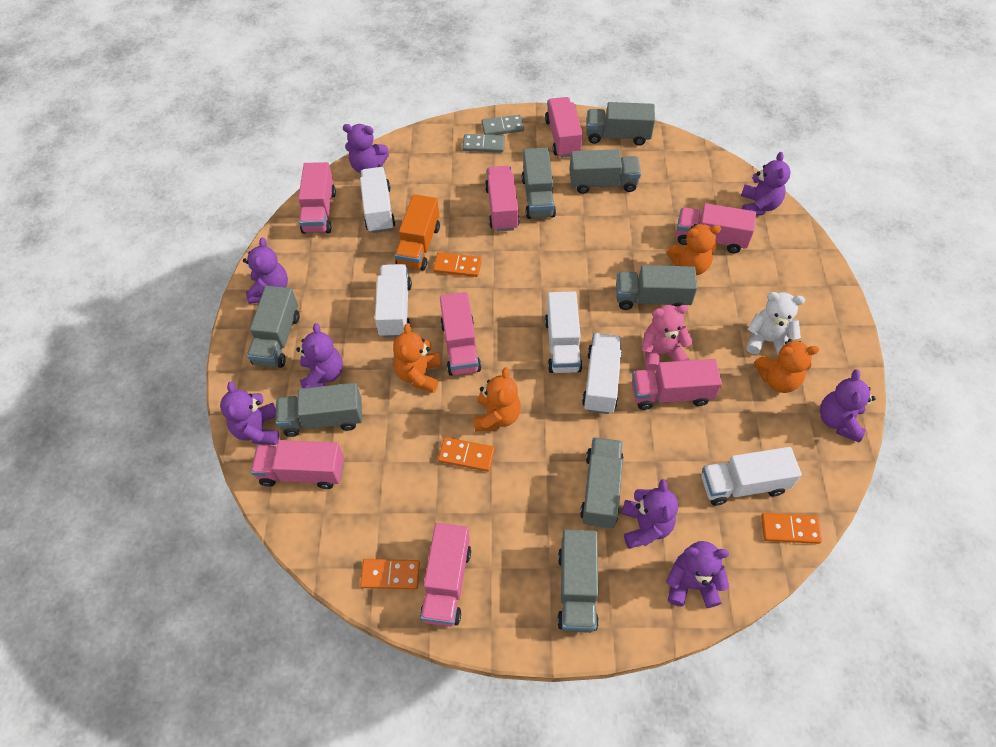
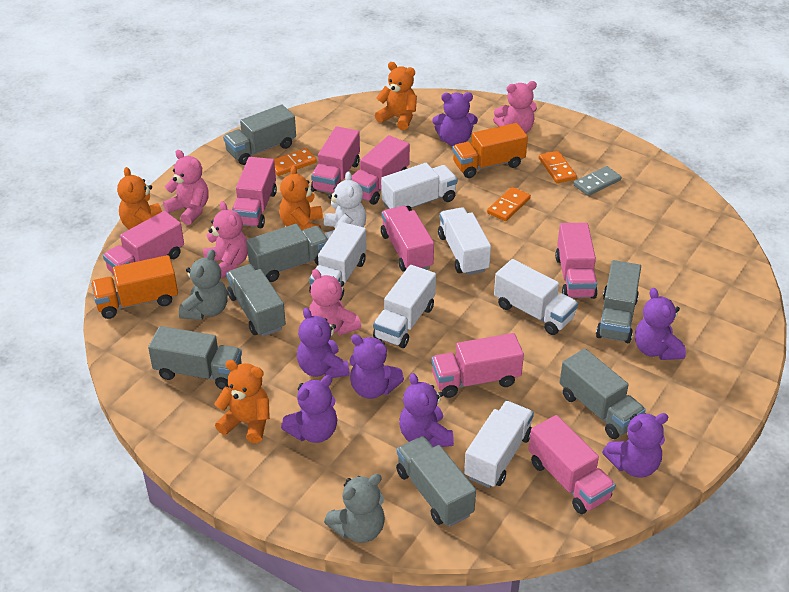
grey domino: [462,134,505,152] [481,115,524,135] = 2 -> [574,166,621,196] = 1
grey teddy bear: none = 0 -> [179,249,228,320] [324,474,385,543] = 2
grey truck: [247,286,299,368] [276,383,362,437] [521,147,556,219] [557,529,599,633] [569,149,641,194] [580,437,623,528] [586,102,655,146] [616,265,697,310] = 8 -> [148,326,242,390] [223,104,296,165] [226,264,286,336] [246,224,328,282] [396,436,476,527] [560,348,646,439] [596,260,641,343] = 7
orange domino: [360,559,420,589] [433,252,482,277] [438,437,495,472] [761,513,822,544] = 4 -> [274,148,317,176] [487,187,531,221] [539,151,577,183] = 3
orange truck: [395,194,440,270] = 1 -> [91,255,178,319] [452,123,528,178] = 2
pink teddy bear: [641,305,693,371] = 1 -> [163,150,209,225] [203,201,248,279] [309,269,361,335] [493,81,537,133] = 4
purple teddy bear: [220,381,279,445] [243,238,288,304] [296,323,343,388] [343,124,389,173] [622,479,678,549] [666,541,729,608] [741,152,791,216] [820,369,876,442] = 8 -> [281,375,337,443] [297,308,350,378] [349,334,404,399] [399,373,454,447] [433,92,478,146] [602,413,668,478] [635,288,686,360] = 7
white truck: [360,167,395,233] [375,264,412,338] [545,291,582,373] [582,333,622,414] [701,447,802,506] = 5 -> [309,222,366,301] [373,265,436,348] [381,163,457,211] [438,207,491,275] [464,401,534,488] [494,259,578,335] = 6

